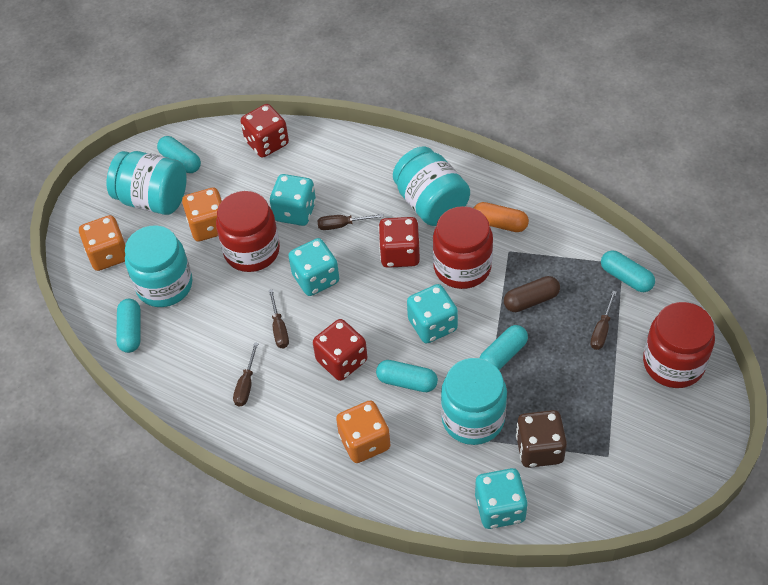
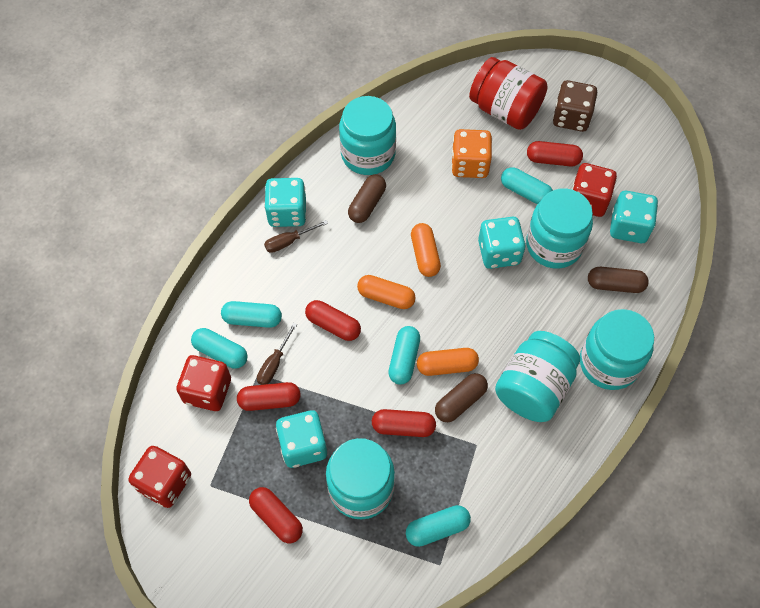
brown capsule: [504,276,560,312] = 1 -> [348,174,386,223] [435,373,488,422] [588,267,649,293] = 3
brown screwdriver: [233,342,259,407] [269,289,289,348] [317,214,384,230] [590,291,617,350] = 4 -> [257,323,297,385] [264,220,328,253] = 2
orange capsule: [474,202,529,232] = 1 -> [357,275,415,309] [411,223,441,277] [417,348,479,376] = 3
orange dice: [79,215,125,271] [182,187,222,241] [336,400,390,463] = 3 -> [451,129,492,178] = 1
red capsule: none = 0 -> [237,382,301,411] [249,487,303,543] [305,300,361,341] [372,409,436,437] [527,141,583,167] = 5
red jar: [216,191,280,272] [433,206,493,289] [643,302,715,388] = 3 -> [469,57,548,130] = 1
turquoise jar: [107,151,187,215] [125,225,193,307] [393,146,470,226] [441,358,507,445] = 4 -> [326,438,395,520] [339,96,396,175] [495,331,580,422] [526,188,593,269] [580,309,654,390] = 5

